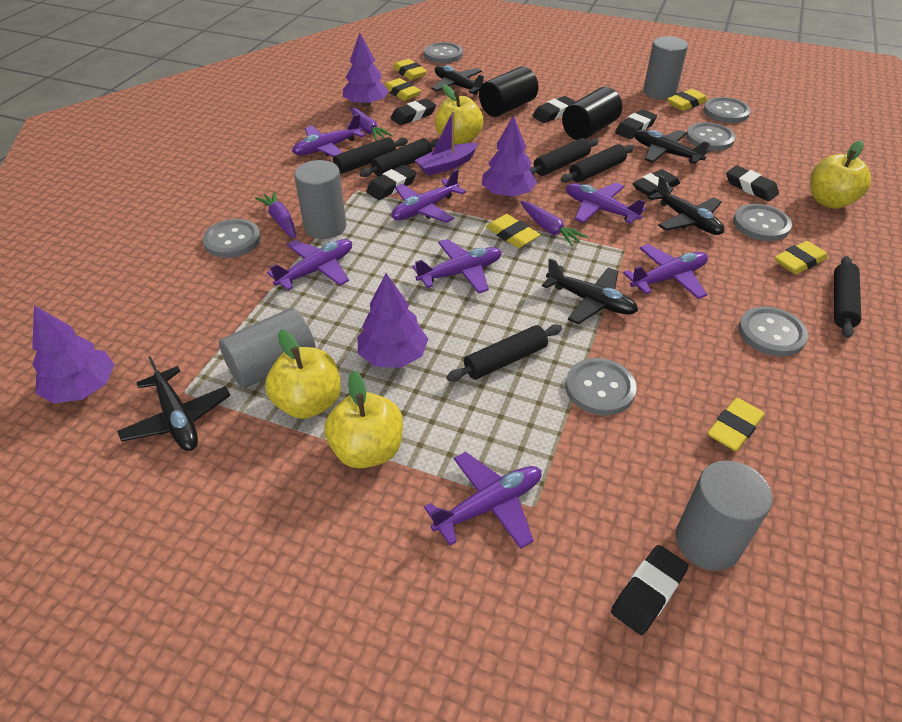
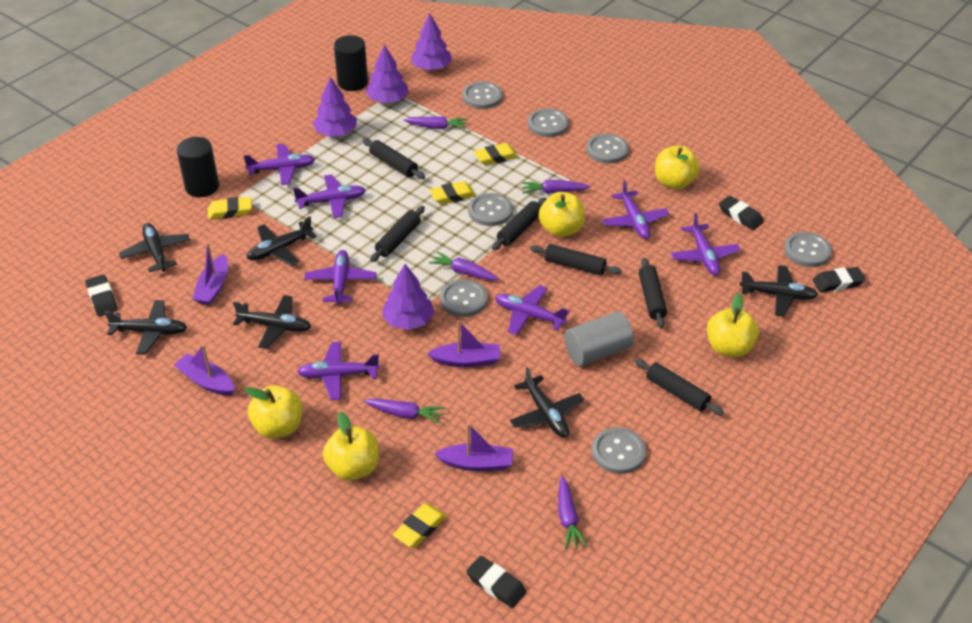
black eraser: [366,165,417,200] [391,98,436,125] [532,96,576,123] [611,545,689,635] [615,109,657,139] [633,169,680,196] [726,166,779,201] = 7 -> [85,275,118,316] [466,556,526,608] [719,196,764,230] [813,267,865,292] = 4
black plane: [117,356,230,451] [431,65,484,95] [542,258,638,324] [634,130,710,164] [647,175,724,235] = 5 -> [105,300,187,355] [119,223,190,272] [233,295,311,349] [247,216,317,266] [510,367,584,438] [740,265,818,317] = 6
grey cylinder: [219,308,316,388] [294,160,346,239] [643,36,688,100] [676,461,773,571] = 4 -> [564,312,634,366] = 1
purple boat: [415,111,478,176] = 1 -> [174,344,235,396] [192,242,228,305] [427,320,500,367] [434,423,513,471] = 4
purple carrot: [255,191,296,238] [350,108,392,141] [521,201,587,246] = 3 -> [364,399,445,423] [403,116,468,129] [429,251,498,280] [522,180,590,194] [558,476,588,550] = 5
yellow apple: [265,330,341,419] [324,371,403,468] [435,84,483,145] [810,140,871,209] = 4 -> [245,385,303,438] [323,412,379,481] [539,192,585,237] [655,146,700,189] [707,294,759,357] = 5
yellow eraser: [384,78,421,101] [393,59,427,80] [486,214,540,248] [667,89,707,111] [707,398,764,451] [775,241,828,274] = 6 -> [208,197,252,219] [393,503,446,547] [429,181,476,205] [473,143,518,165] = 4

